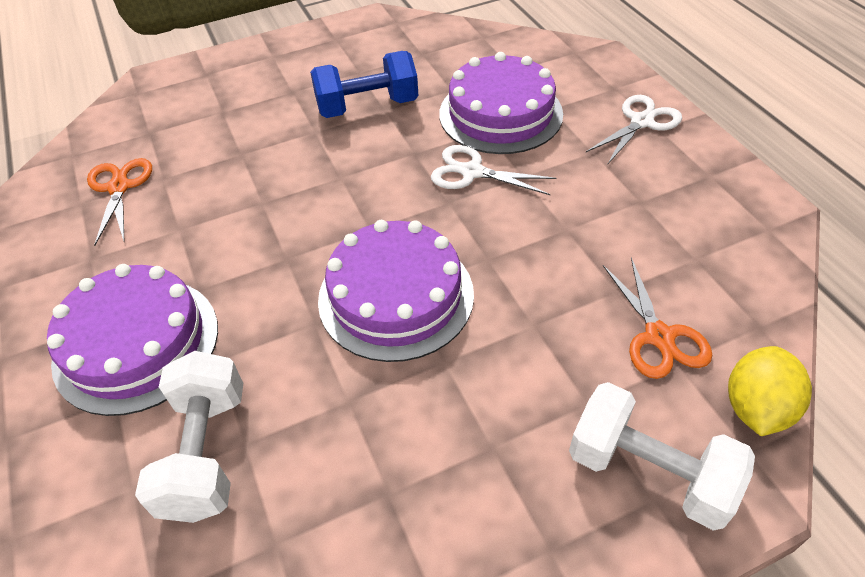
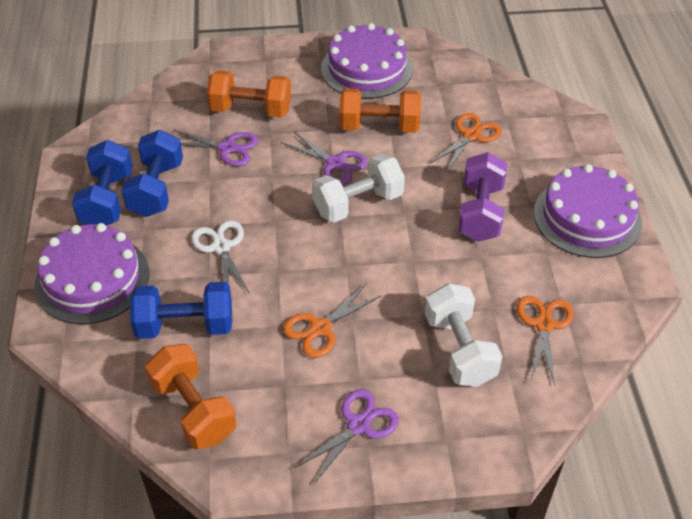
blue dumbbell: [310,51,418,118] = 1 -> [72,140,133,226] [121,130,183,217] [130,282,232,339] = 3
orange dumbbell: none = 0 -> [145,344,236,449] [207,70,291,118] [340,88,421,133] = 3
orange scissors: [87,158,152,246] [603,257,713,379] = 2 -> [283,284,382,358] [430,113,502,173] [517,296,574,385] = 3
purple dumbbell: none = 0 -> [458,152,507,242] = 1
purple scissors: none = 0 -> [174,130,258,166] [281,131,368,185] [295,389,399,485] = 3
white scissors: [431,145,556,195] [586,95,682,165] = 2 -> [191,220,250,294] = 1
yellow lemon: [728,346,812,436] = 1 -> none = 0

